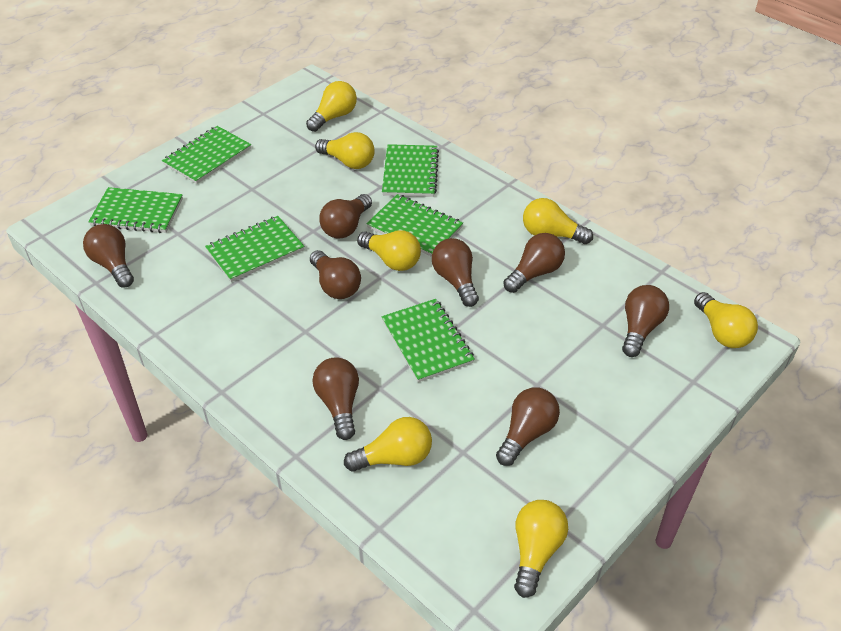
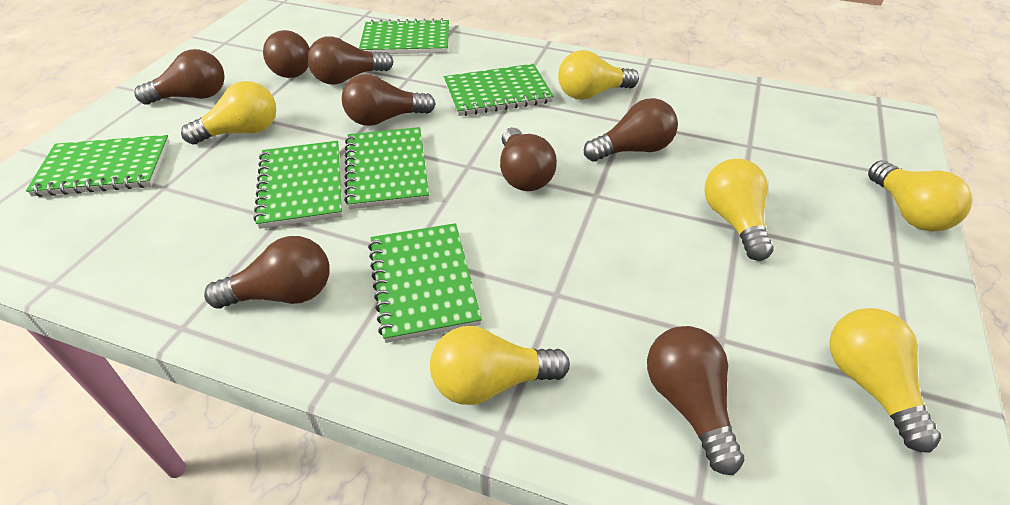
yellow light bulb: [306,81,357,132] [315,132,375,169] [344,417,432,472] [357,230,421,271] [514,500,568,598] [523,198,593,244] [694,292,758,348] = 7 -> [181,81,276,145] [430,326,570,405] [558,50,639,100] [705,159,774,261] [829,308,941,453] [868,161,973,232] = 6

